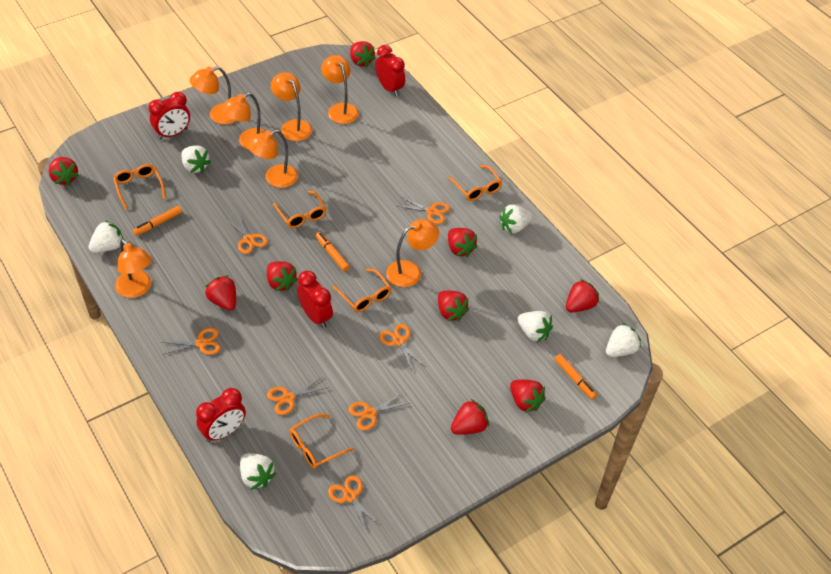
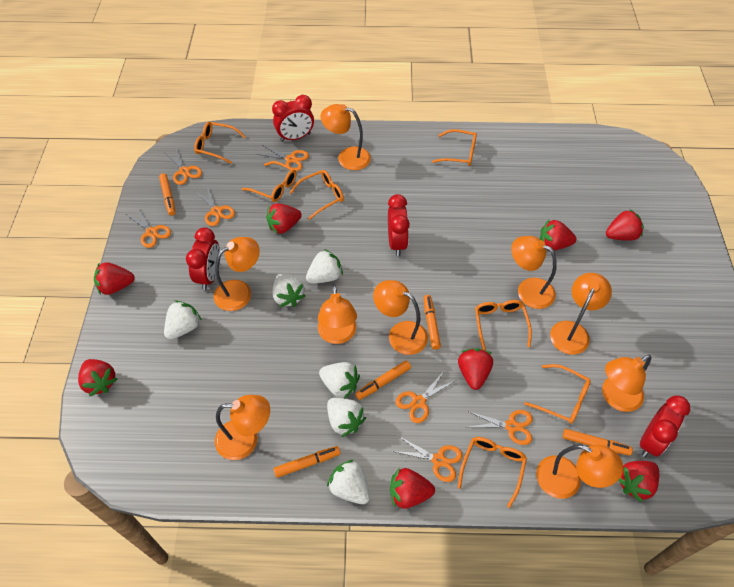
orange glasses: [113,164,166,210] [273,191,326,228] [290,414,354,469] [332,269,392,312] [448,165,502,201] = 5 -> [194,122,246,164] [242,161,297,202] [289,170,344,220] [432,129,477,166] [457,437,527,508] [475,300,532,350] [524,364,591,424] = 7
orange lamp: [115,239,152,298] [190,66,236,124] [221,93,265,150] [247,130,298,188] [271,72,312,141] [321,55,359,124] [386,219,439,287] = 7 -> [214,237,260,311] [215,395,270,460] [318,285,357,344] [321,104,371,170] [373,280,428,355] [511,236,557,309] [536,445,623,499] [550,273,612,355] [602,355,651,412] = 9
orange marker: [133,206,182,236] [316,232,350,271] [555,354,597,399] = 3 -> [159,173,175,216] [273,446,341,478] [355,360,411,400] [424,295,441,350] [563,429,633,456] = 5
red strawberry: [49,157,79,185] [205,275,236,311] [267,261,298,291] [350,41,376,67] [438,291,469,321] [448,228,478,257] [451,399,489,435] [510,380,546,413] [566,279,599,313] = 9 -> [78,359,117,396] [94,262,135,295] [266,203,302,234] [390,468,435,509] [458,348,493,390] [540,220,576,251] [606,209,644,241] [618,461,659,502] = 8

